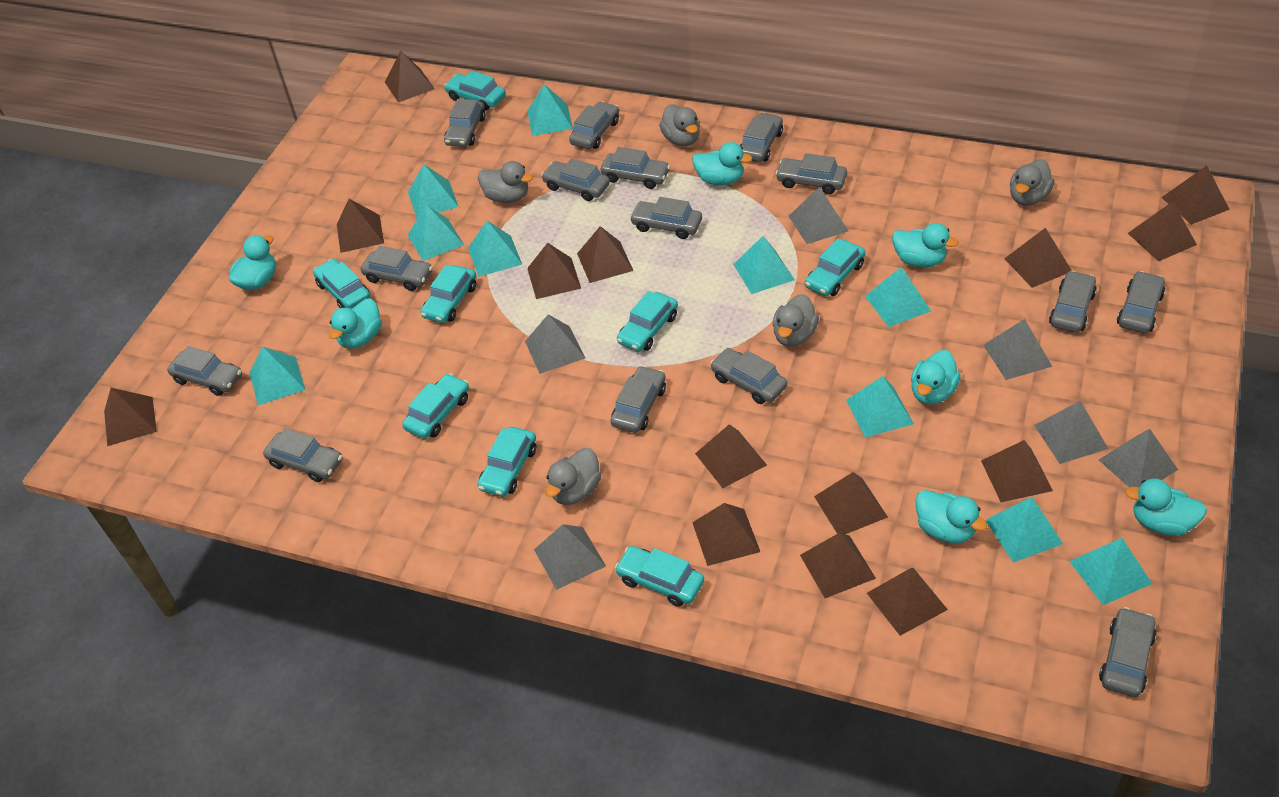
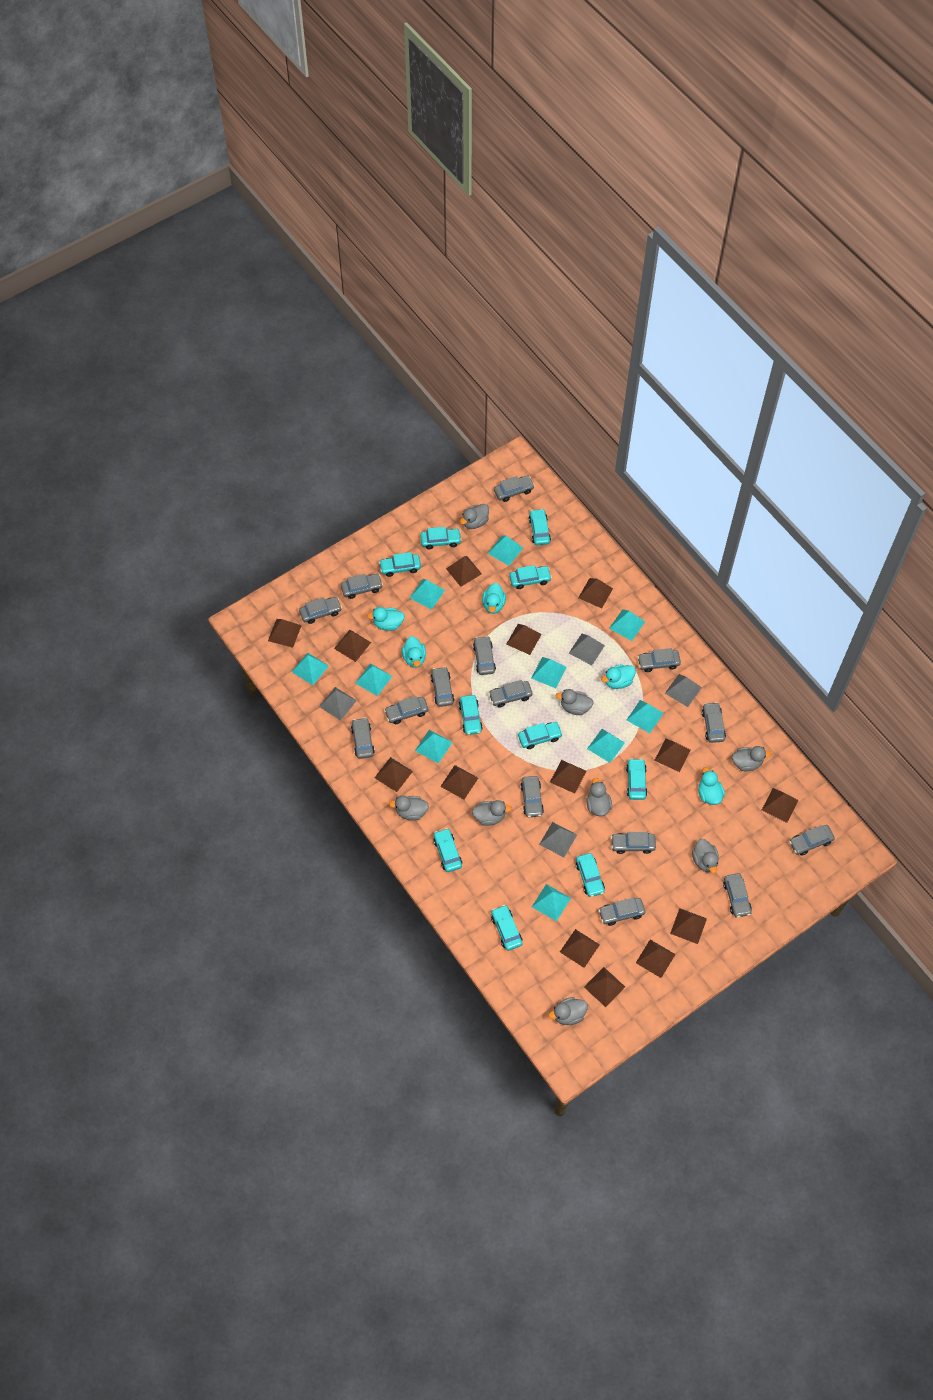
grey duck: [478,161,533,203] [545,448,601,505] [659,104,700,146] [772,294,819,347] [1010,159,1055,206] = 5 -> [389,796,429,821] [460,504,489,529] [472,800,512,826] [548,997,588,1025] [556,689,594,715] [586,778,612,816] [692,839,719,873] [732,746,771,771] = 8
grey pyramid: [525,314,585,374] [534,524,606,590] [789,187,848,244] [983,319,1052,380] [1034,401,1108,464] [1099,429,1178,487] = 6 -> [319,687,357,721] [539,822,577,857] [569,634,605,665] [665,674,702,707] = 4
turquoise car: [313,259,370,308] [402,373,469,439] [420,265,477,323] [444,71,506,111] [477,427,536,497] [615,546,704,607] [617,291,678,352] [805,238,865,296] = 8 -> [379,552,421,577] [420,527,462,549] [433,828,462,872] [459,695,483,735] [491,905,522,951] [509,565,552,589] [518,722,563,749] [529,509,551,545] [576,853,605,897] [626,758,647,800] = 10
turquoise duck: [229,235,276,290] [329,298,382,349] [692,142,752,186] [892,223,959,267] [911,350,961,405] [916,490,987,543] [1125,478,1207,536] = 7 -> [367,607,405,631] [402,636,426,668] [482,583,506,614] [601,664,636,689] [698,767,725,805] = 5

